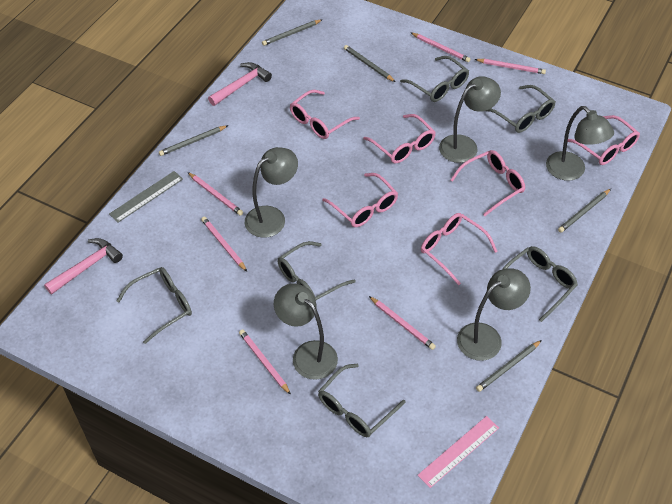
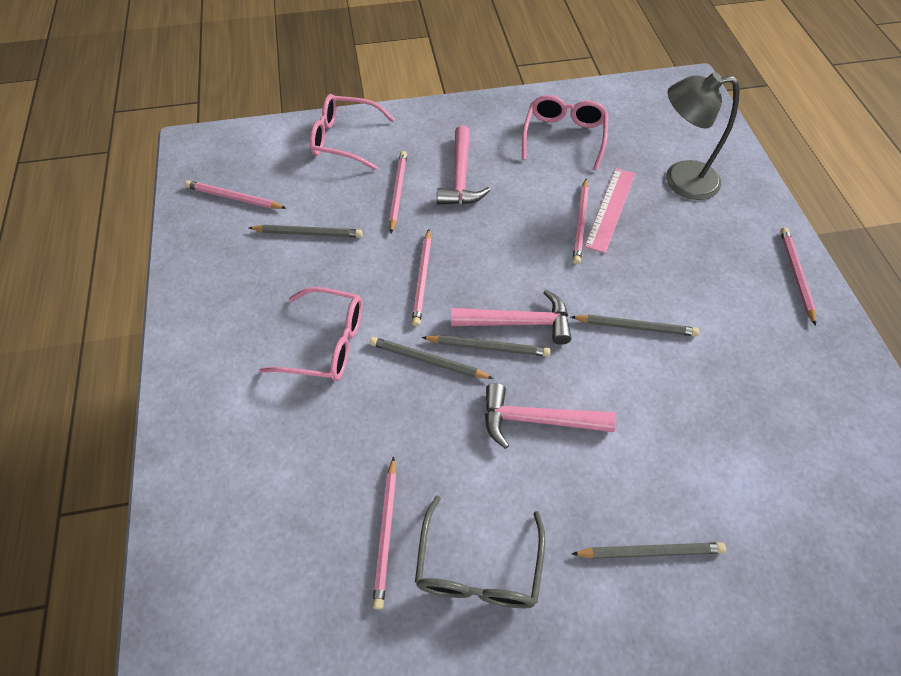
grey glasses: [116,267,192,344] [278,241,356,300] [318,364,406,437] [400,56,469,102] [486,85,556,133] [503,246,578,322] = 6 -> [415,496,545,608] = 1
grey lamp: [245,147,298,238] [274,283,338,380] [439,76,501,163] [457,268,531,361] [546,106,614,181] = 5 -> [666,72,740,200] = 1
grey ruler: [109,171,183,222] = 1 -> none = 0
pink glasses: [290,90,360,139] [322,173,398,227] [363,114,436,164] [421,213,498,285] [451,150,525,216] [568,115,640,165] = 6 -> [260,287,363,381] [310,94,395,170] [522,95,608,170] = 3
pink hammer: [44,238,123,295] [208,62,272,106] = 2 -> [437,126,490,204] [451,290,571,345] [485,383,616,449] = 3

